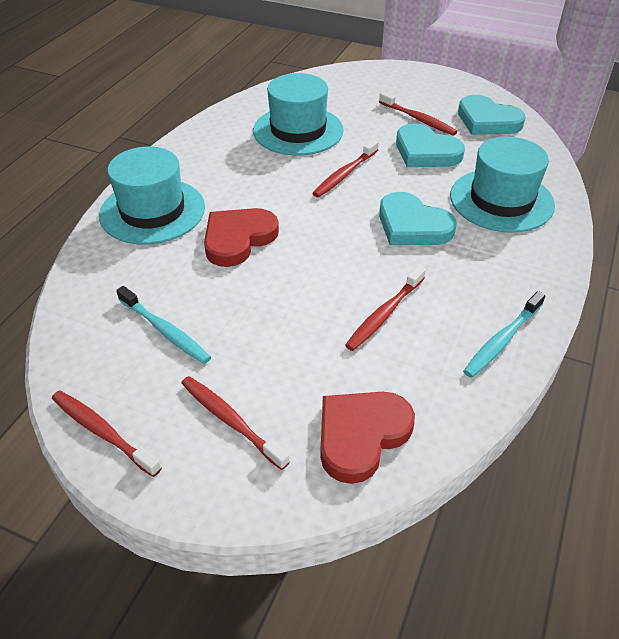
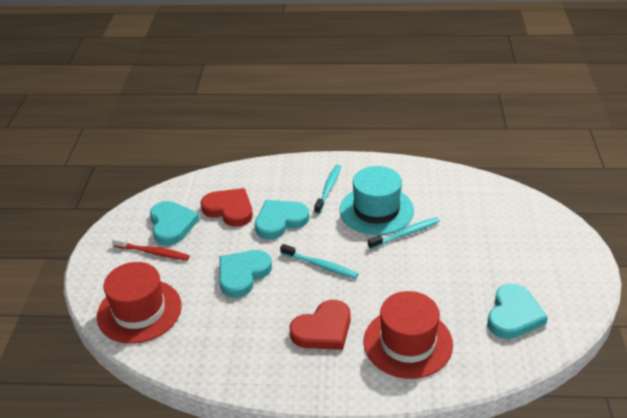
red hat: none = 0 -> [97,262,182,344] [364,291,453,379] = 2
red toothbrush: [52,390,162,477] [181,376,290,470] [312,139,379,197] [345,266,426,351] [379,91,457,135] = 5 -> [112,236,190,260] = 1
turquoise hat: [99,146,205,245] [253,73,344,156] [450,137,555,233] = 3 -> [340,166,414,235] = 1
turquoise heart: [379,192,457,245] [396,123,465,167] [458,95,526,135] = 3 -> [150,201,200,245] [219,250,272,298] [255,200,309,239] [488,284,548,339] = 4
turquoise toothbrush: [116,286,211,364] [463,291,545,378] = 2 -> [280,244,358,279] [314,165,341,214] [368,217,440,249] = 3

